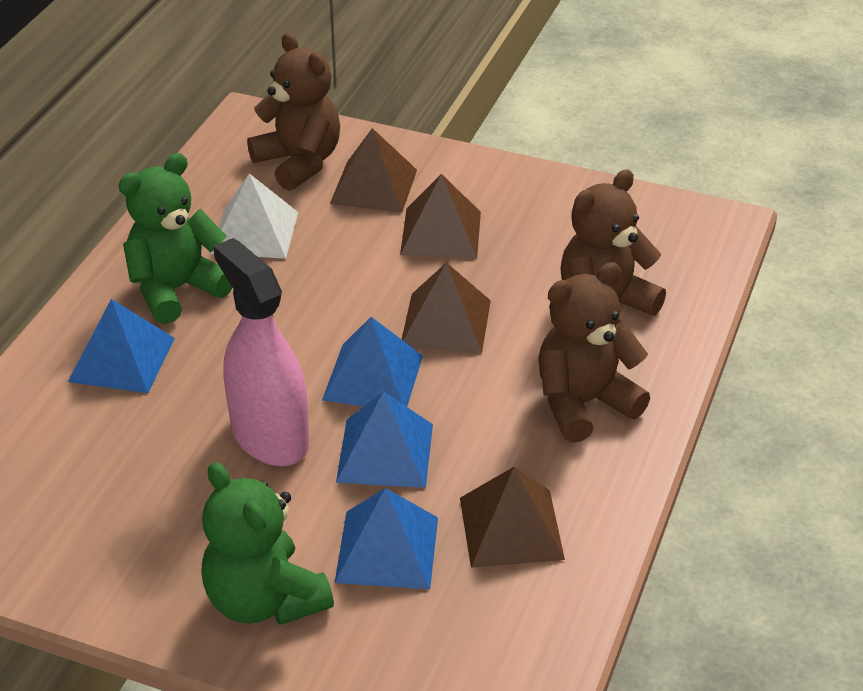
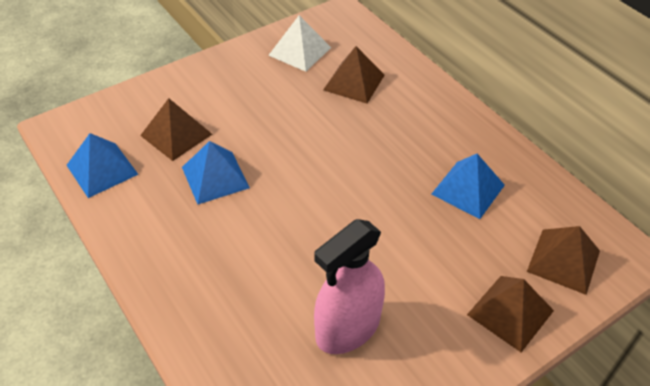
blue pyramid: [68,299,175,393] [322,317,423,407] [335,488,438,589] [336,391,433,488] = 4 -> [66,133,139,198] [182,141,250,204] [431,154,505,219] = 3
brown teddy bear: [247,33,340,191] [538,262,650,443] [561,169,666,324] = 3 -> none = 0
green teddy bear: [118,153,233,324] [201,462,334,625] = 2 -> none = 0

